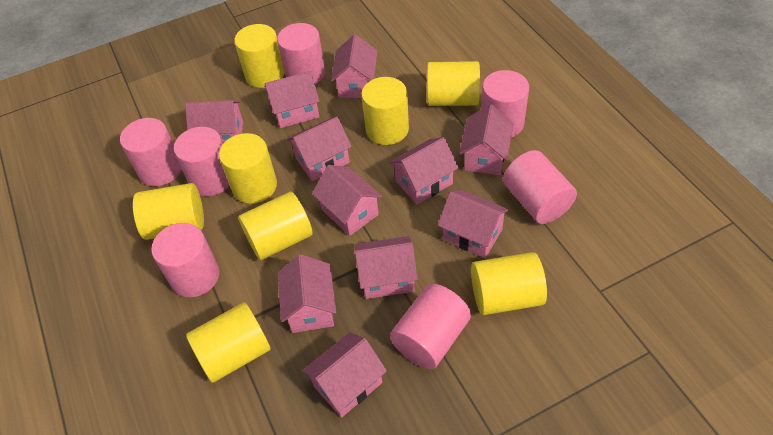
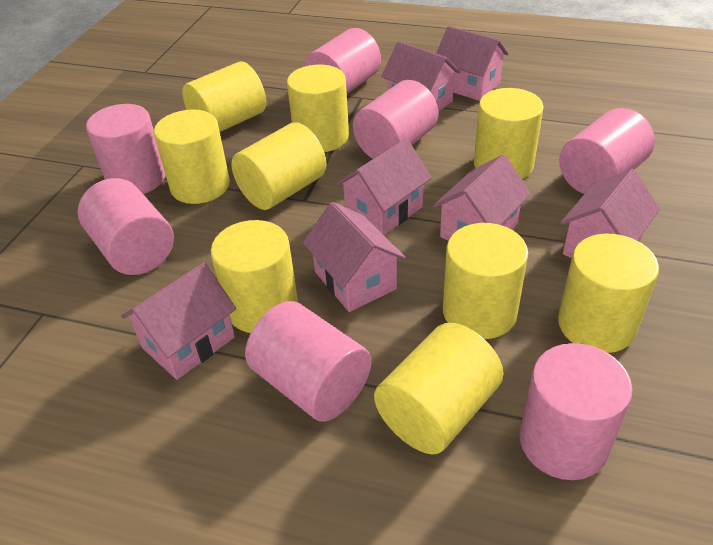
pink house: [185,100,243,143] [265,71,320,128] [277,254,336,333] [287,117,352,181] [302,332,387,418] [312,165,383,236] [331,34,378,98] [354,236,418,299] [389,137,459,205] [438,190,509,258] [459,104,513,175] = 11 -> [121,262,236,380] [303,202,406,312] [336,138,431,235] [381,41,460,111] [433,154,531,241] [436,26,509,101] [560,169,660,258] = 7
yellow cylinder: [133,183,204,240] [186,302,271,383] [219,133,277,204] [234,24,285,88] [238,191,313,260] [361,77,409,145] [427,61,480,106] [471,252,547,315] = 8 -> [154,110,230,204] [182,61,266,132] [211,220,298,333] [231,122,326,210] [287,65,349,152] [374,323,503,455] [443,223,528,339] [474,88,544,179] [558,234,659,353] = 9

